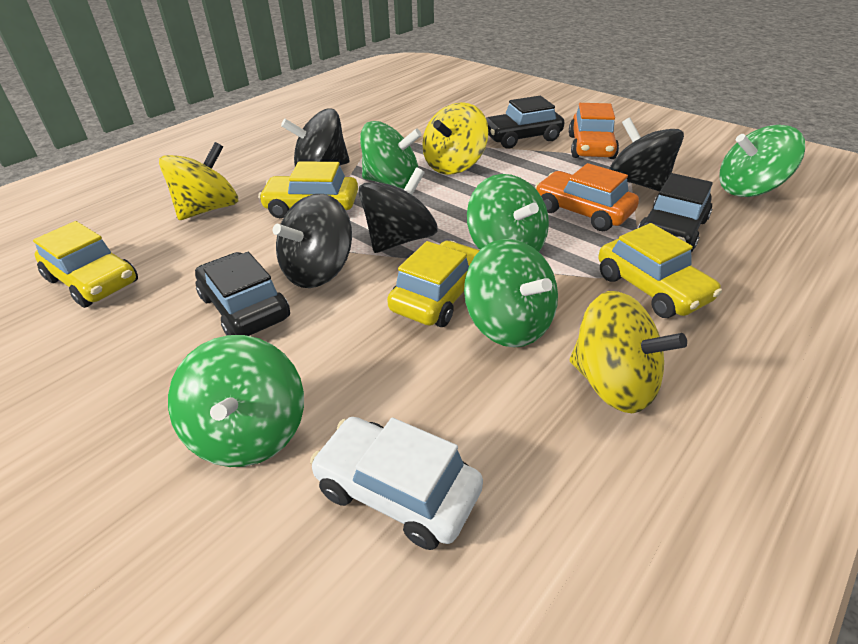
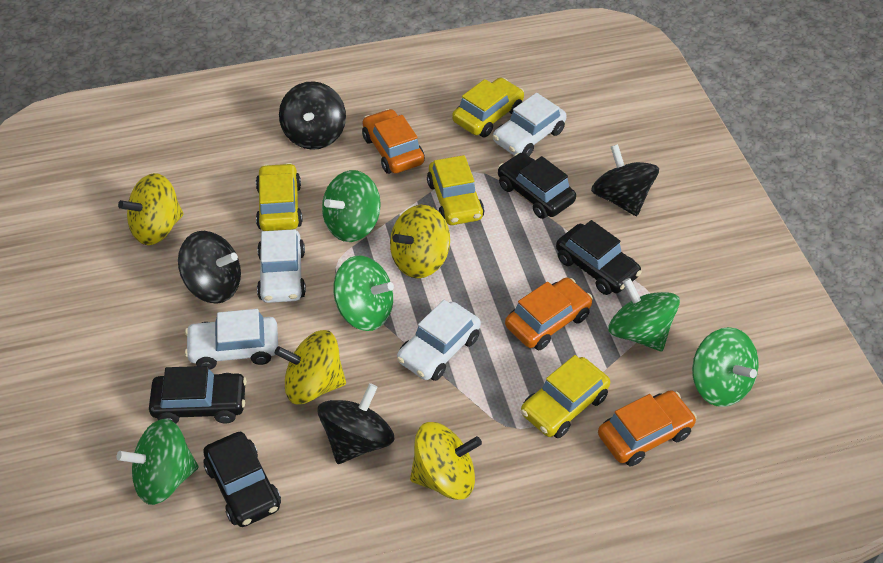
black car: [195,252,290,336] [486,96,565,149] [637,173,713,252] = 3 -> [149,366,247,424] [203,432,281,527] [498,153,576,219] [556,220,642,295] = 4
orange car: [535,163,639,231] [569,103,619,159] = 2 -> [362,109,425,174] [505,277,593,350] [598,390,697,466] = 3
white car: [310,417,483,550] = 1 -> [185,309,278,370] [257,229,306,303] [397,300,481,381] [493,93,567,156] = 4
yellow spinning top: [159,142,238,220] [422,102,488,175] [570,291,687,413] = 3 -> [118,173,183,245] [275,330,346,404] [390,205,450,278] [410,422,482,500] = 4

